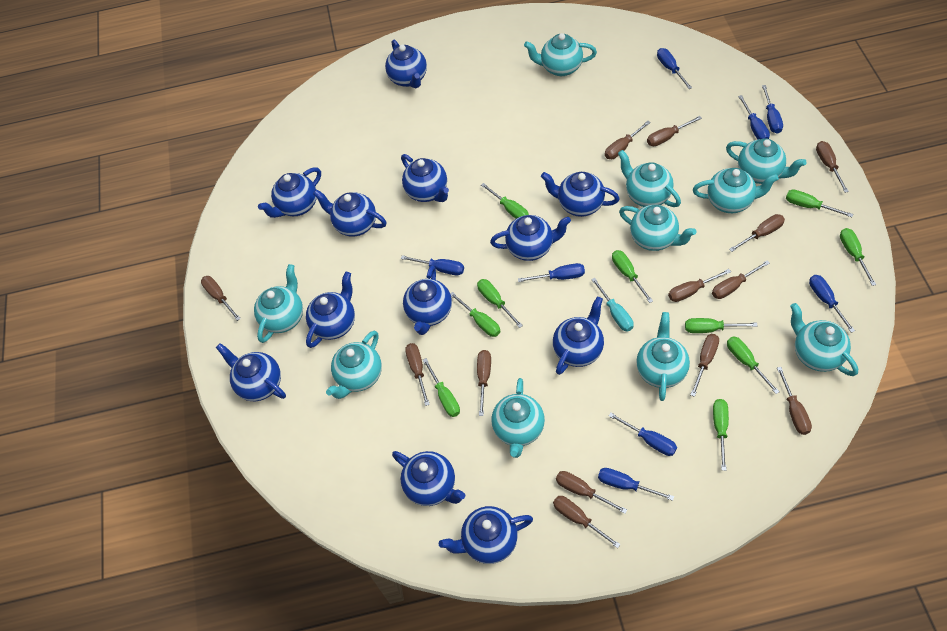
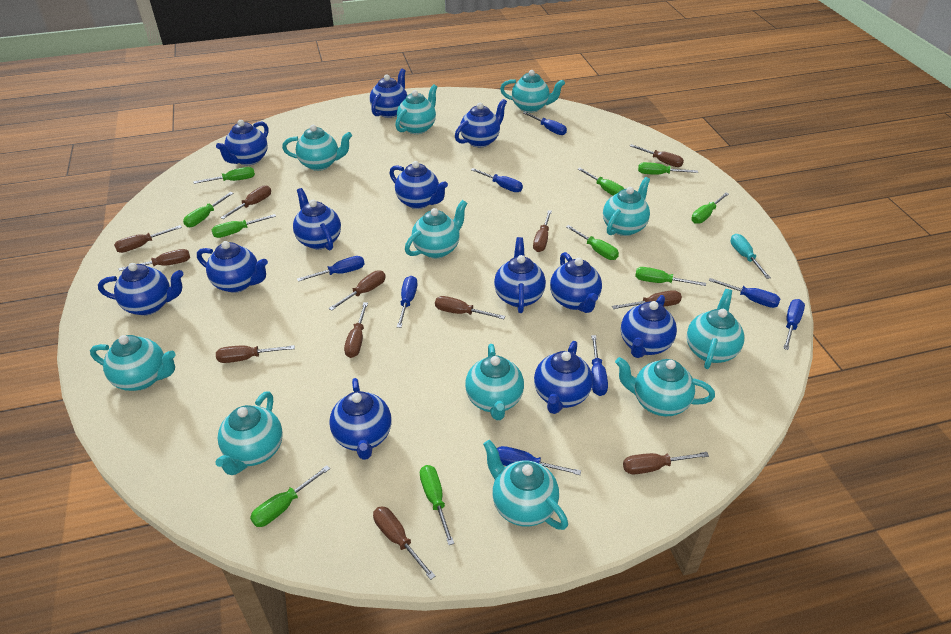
brown screwdriver: [201,276,241,321] [405,343,430,406] [477,350,491,416] [553,496,621,548] [556,471,627,514] [605,121,651,159] [647,116,702,146] [668,269,731,302] [690,334,719,397] [712,261,770,299] [729,214,785,252] [777,367,812,435] [816,141,849,193] = 13 -> [114,225,182,253] [119,249,190,271] [216,345,295,363] [220,185,271,219] [329,270,386,311] [344,302,368,358] [373,506,435,580] [435,296,505,319] [533,210,552,252] [612,290,682,309] [623,452,709,474] [630,144,684,167] = 12
turquoise teapot: [254,264,303,343] [326,330,382,399] [492,378,545,458] [524,33,597,76] [618,150,681,207] [619,205,697,251] [636,312,690,401] [693,168,779,213] [726,139,807,184] [790,303,858,376] = 10 -> [90,335,176,391] [216,391,283,475] [282,125,352,171] [395,84,437,134] [405,200,467,258] [465,344,524,420] [483,440,568,530] [500,70,565,113] [603,177,650,236] [615,357,715,416] [687,289,744,369] = 11

